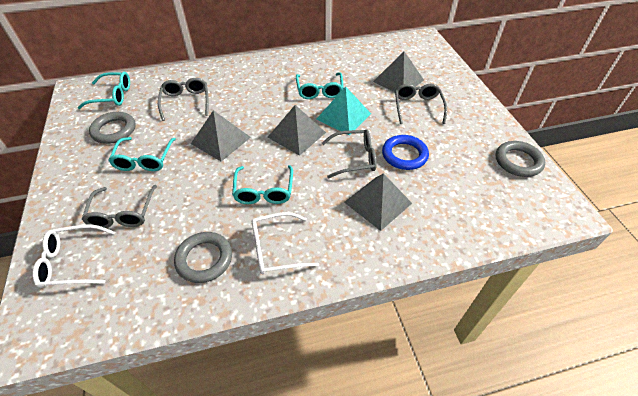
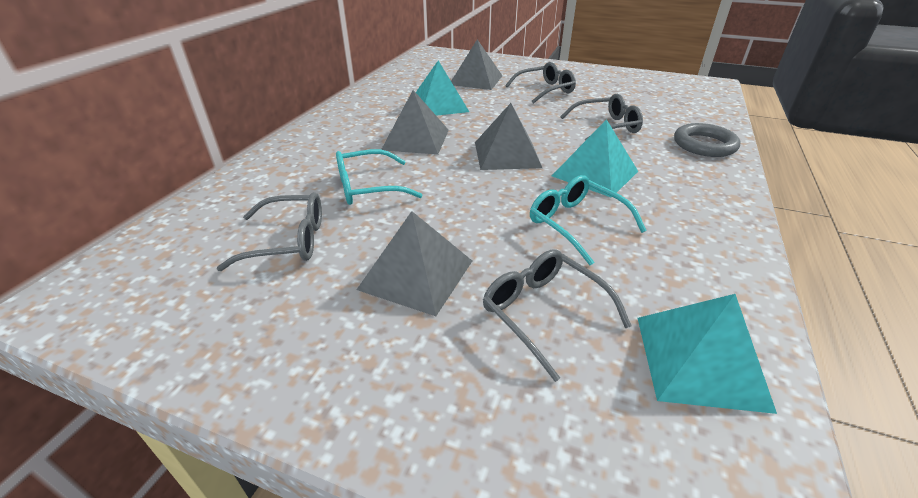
blue ring: [382,135,429,170] = 1 -> none = 0
grey ring: [89,112,136,144] [174,232,232,283] [496,141,545,177] = 3 -> [674,123,740,157] = 1
turquoise glasses: [78,72,130,109] [108,137,176,171] [232,165,293,204] [296,72,344,99] = 4 -> [336,149,422,205] [530,175,647,266] = 2
turquoise pyramid: [316,86,371,135] = 1 -> [416,61,469,116] [552,119,638,198] [638,294,777,414] = 3
white glasses: [32,224,115,288] [252,212,319,274] = 2 -> none = 0

